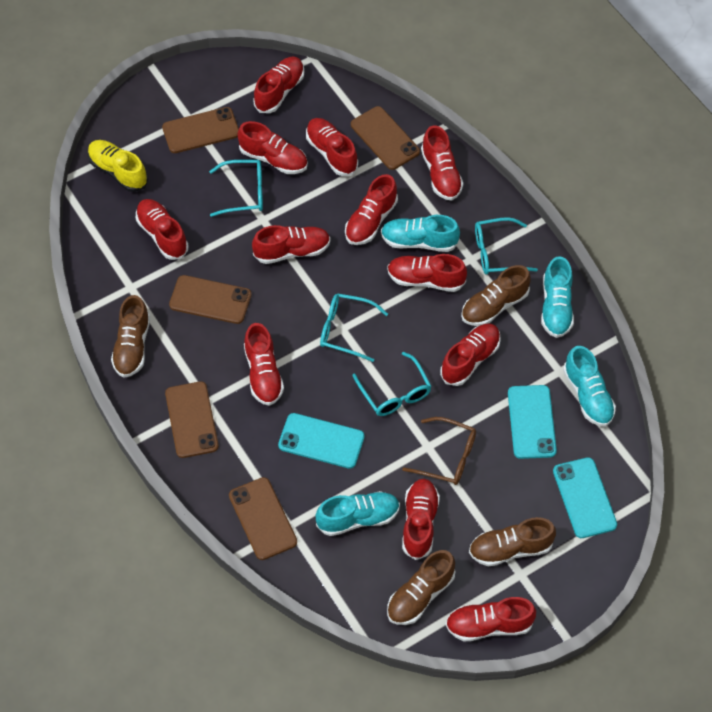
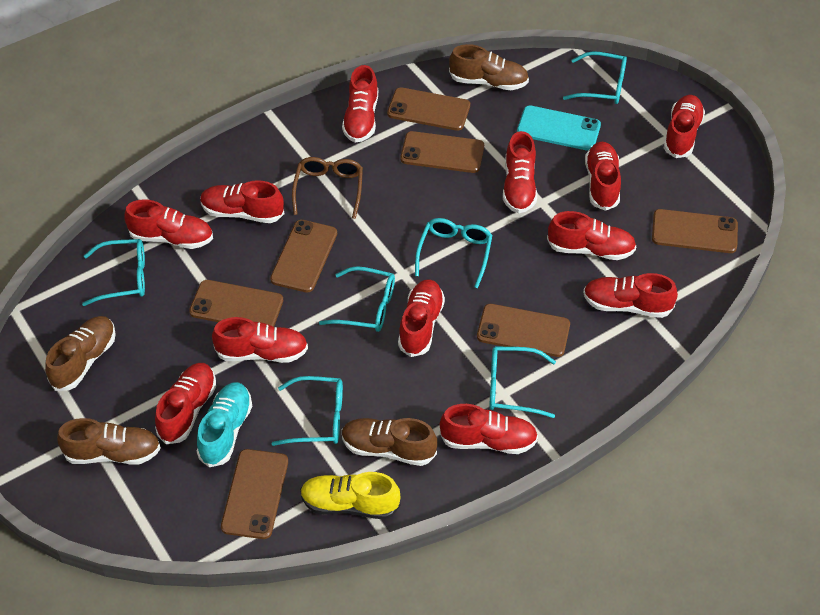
brown phone: [162,107,239,153] [165,381,219,458] [169,275,252,324] [229,477,297,560] [351,106,420,170] = 5 -> [189,280,283,327] [221,449,288,539] [270,220,337,293] [387,87,470,131] [401,131,484,173] [477,304,570,357] [652,209,738,253] = 7
turquoise glasses: [209,160,263,217] [320,293,388,362] [352,352,432,416] [475,217,538,275] = 4 -> [82,239,145,306] [272,376,343,446] [319,266,395,332] [415,218,492,288] [489,346,556,418] [563,51,627,104] = 6
turquoise phone: [278,413,365,469] [508,385,557,459] [553,457,617,538] = 3 -> [517,105,601,151] = 1
turquoise shoe: [316,491,400,536] [381,215,460,252] [541,256,574,338] [563,346,616,427] = 4 -> [197,382,252,467] = 1

